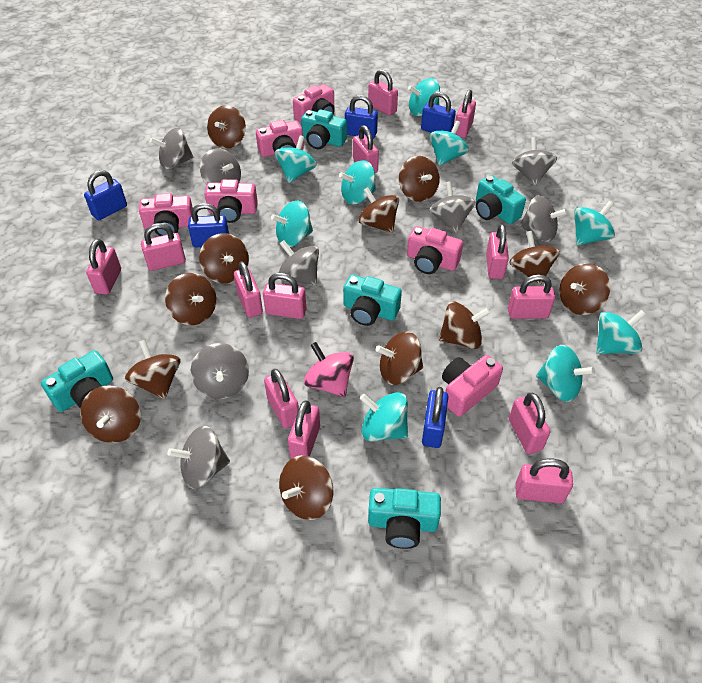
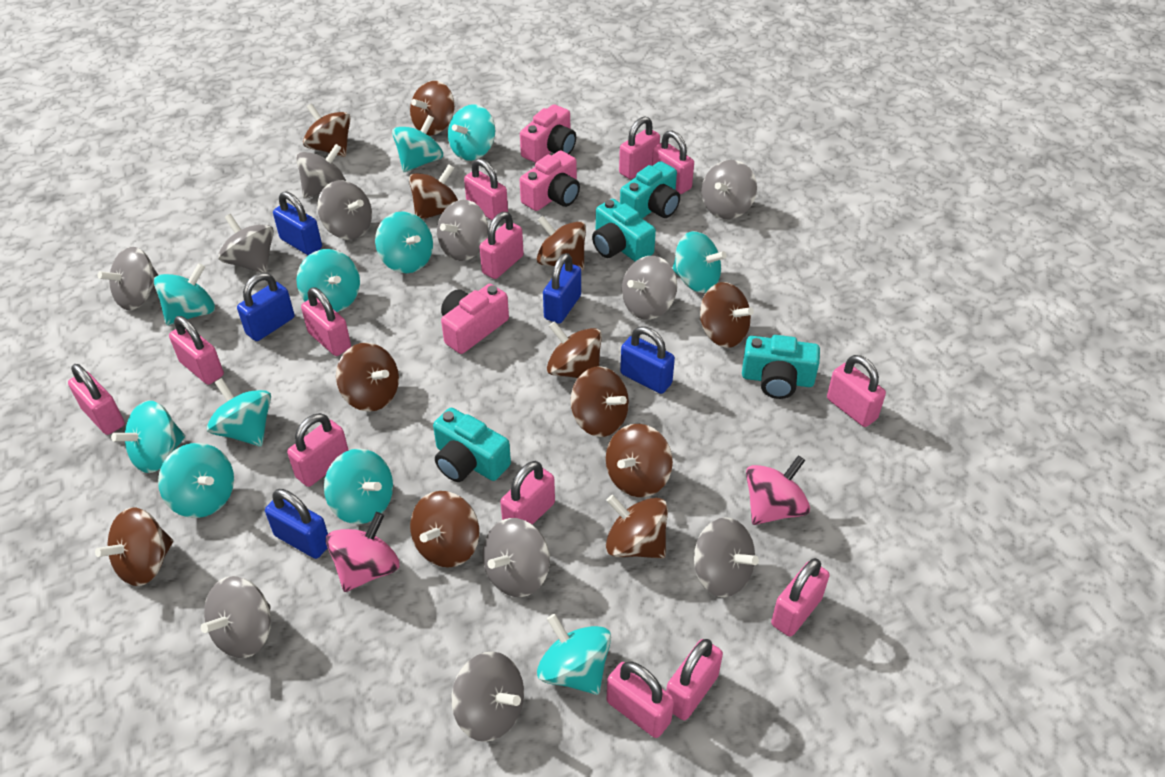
grey spinning top: [150,128,193,169] [167,426,230,489] [191,343,249,399] [200,148,241,185] [279,240,319,286] [429,181,476,233] [512,137,557,186] [519,195,568,242] = 8 -> [98,247,158,310] [201,576,271,658] [218,214,274,273] [296,144,346,199] [317,181,372,240] [437,200,488,261] [451,652,524,742] [482,518,550,597] [622,256,677,320] [694,517,759,597] [701,160,757,219] = 11
pink camera: [139,193,193,236] [204,179,258,223] [256,120,304,157] [293,84,335,123] [407,226,463,274] [442,355,503,417] = 6 -> [441,284,509,354] [520,104,576,163] [520,151,580,211] = 3
pink spinning top: [304,342,354,397] = 1 -> [326,512,400,592] [746,455,810,525] = 2
turquoise camera: [41,350,113,412] [301,109,347,149] [343,275,402,326] [368,488,441,549] [476,175,526,224] = 5 -> [433,408,511,482] [592,199,656,261] [620,161,680,219] [742,335,820,399] = 4
turquoise spinning top: [271,201,313,247] [275,135,317,183] [339,160,376,204] [360,392,408,442] [408,78,440,116] [429,121,469,166] [536,345,595,402] [574,201,615,245] [596,310,646,354] = 9 -> [111,401,185,473] [154,263,215,325] [158,443,234,518] [207,378,271,446] [296,249,360,312] [324,449,393,524] [375,211,433,273] [392,115,443,172] [448,104,495,161] [537,614,611,695] [672,231,727,293] = 11

